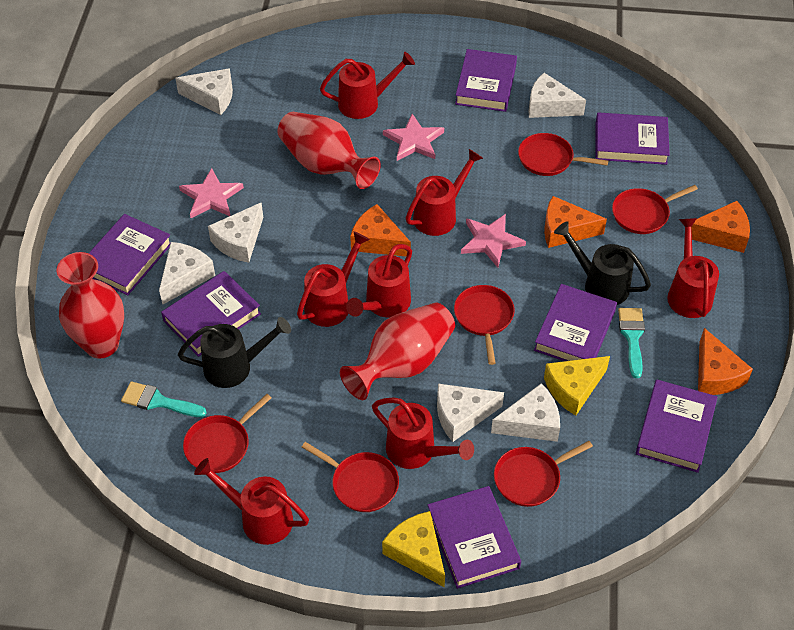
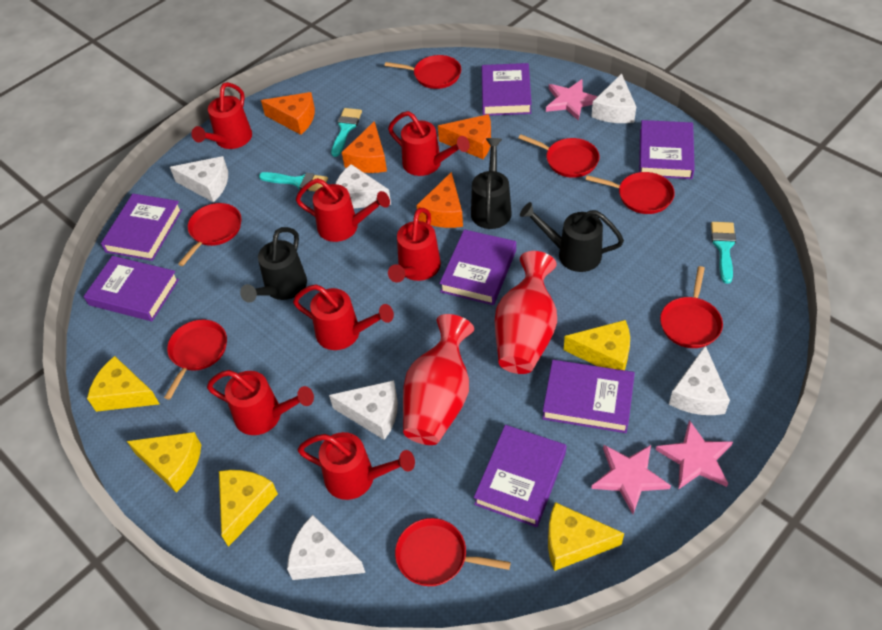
black watering can: [178,317,291,388] [554,221,651,305] = 2 -> [240,227,307,303] [471,138,512,229] [520,202,624,272] = 3
red pan: [183,394,271,473] [302,442,399,512] [454,285,515,365] [494,441,593,507] [518,133,608,176] [612,185,698,234] = 6 -> [164,320,227,400] [178,203,242,266] [385,55,461,89] [395,518,511,586] [518,134,599,178] [586,172,675,214] [660,266,723,348] = 7
red vase: [56,252,124,359] [277,112,381,189] [340,303,455,400] = 3 -> [403,314,474,445] [495,251,557,374] = 2
turquoise brush: [121,381,206,417] [618,308,645,378] = 2 -> [259,172,328,192] [331,108,362,157] [711,222,736,284] = 3
yellow cheese: [382,511,445,587] [544,356,610,416] = 2 -> [87,356,159,412] [127,432,201,493] [219,470,278,547] [548,502,624,571] [564,320,630,370] = 5

